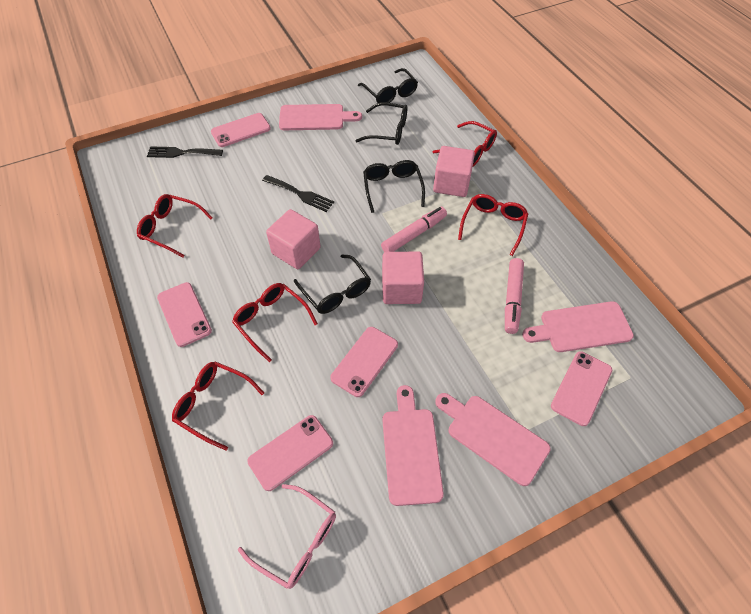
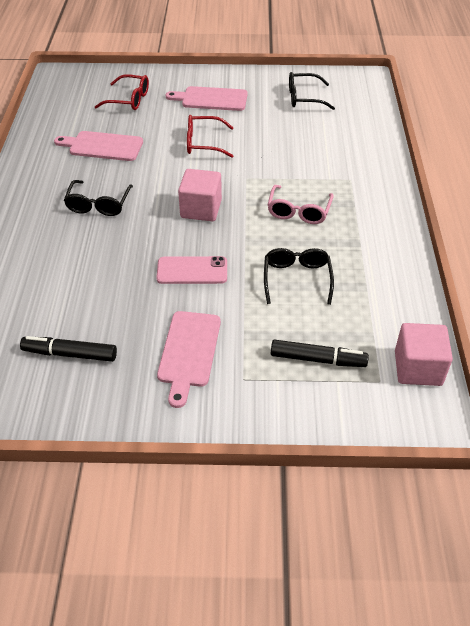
black fork: [147,146,223,158] [262,175,334,212] = 2 -> none = 0
black glasses: [294,254,371,314] [355,102,407,145] [358,68,418,103] [363,160,425,213] = 4 -> [64,180,133,216] [264,248,334,305] [289,72,335,110] = 3
black marker: none = 0 -> [20,336,117,362] [271,339,369,367] = 2
pink cube: [266,209,321,269] [382,252,424,304] [433,146,475,197] = 3 -> [178,169,222,221] [395,323,453,386] = 2
pink cutting board: [279,104,362,130] [382,385,444,506] [435,393,551,486] [522,301,634,352] = 4 -> [54,131,143,161] [157,311,221,408] [166,86,248,111] = 3
pink marker: [381,207,447,252] [505,258,524,334] = 2 -> none = 0
pink phone: [157,282,212,347] [211,113,271,147] [247,415,333,491] [330,327,398,397] [551,351,612,426] = 5 -> [156,256,227,284] = 1
red glasses: [137,194,213,257] [172,361,264,450] [232,283,318,362] [433,121,497,166] [458,194,528,256] = 5 -> [95,74,149,110] [187,115,234,158] = 2

